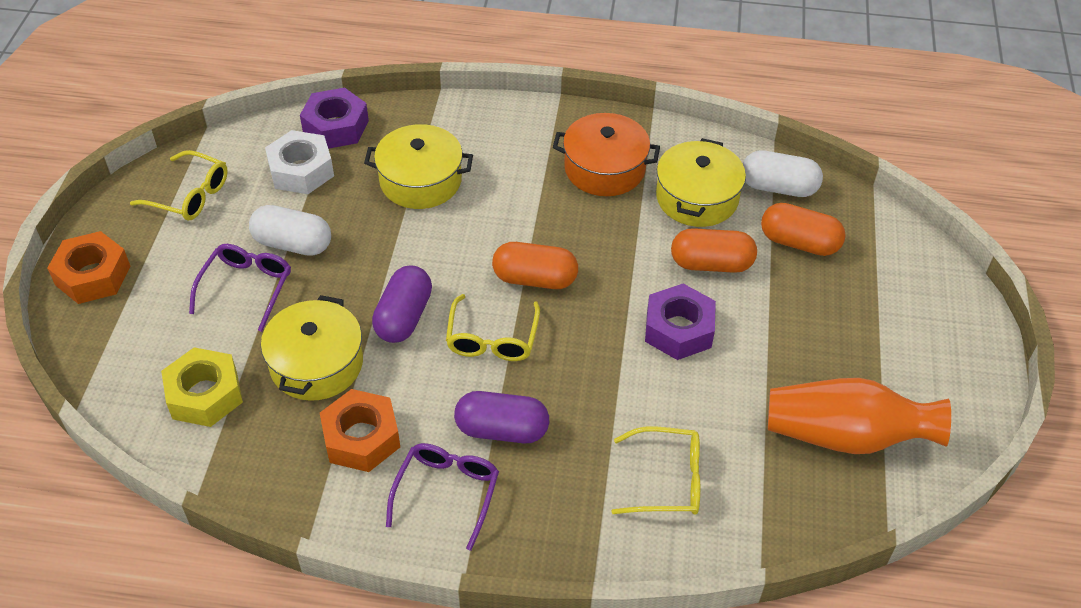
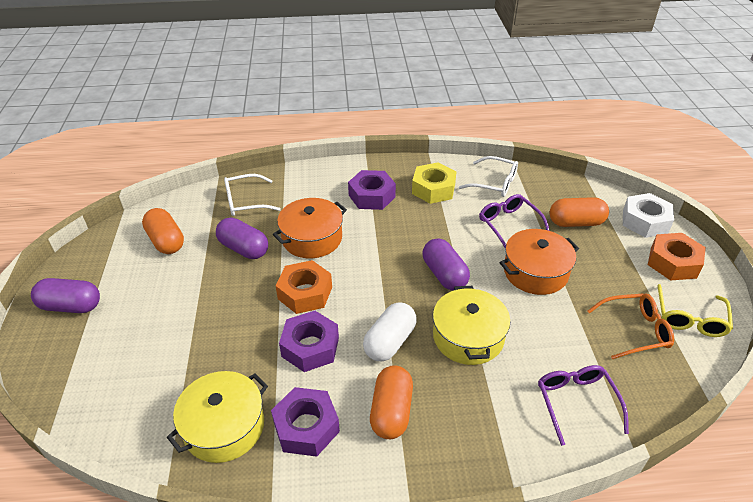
orange glasses: none = 0 -> [588,293,674,359] = 1
orange pot: [553,113,660,196] = 1 -> [272,198,347,258] [500,229,579,295] = 2
orange vase: [768,378,951,454] = 1 -> none = 0
purple capsule: [372,266,432,343] [454,391,549,443] = 2 -> [31,278,100,313] [216,217,268,259] [423,238,470,290] = 3
purple nut: [300,88,369,149] [645,284,716,360] = 2 -> [271,387,340,457] [279,311,339,372] [348,170,396,210] = 3
white capsule: [249,205,331,256] [743,150,823,197] = 2 -> [363,302,417,361] = 1
white glasses: none = 0 -> [224,174,281,216] [459,156,518,197] = 2
yellow glasses: [130,150,228,220] [446,294,540,361] [611,426,700,515] = 3 -> [657,284,733,337] = 1
yellow pot: [261,295,363,401] [364,124,473,209] [656,138,746,227] = 3 -> [167,371,268,463] [433,286,511,365] = 2

